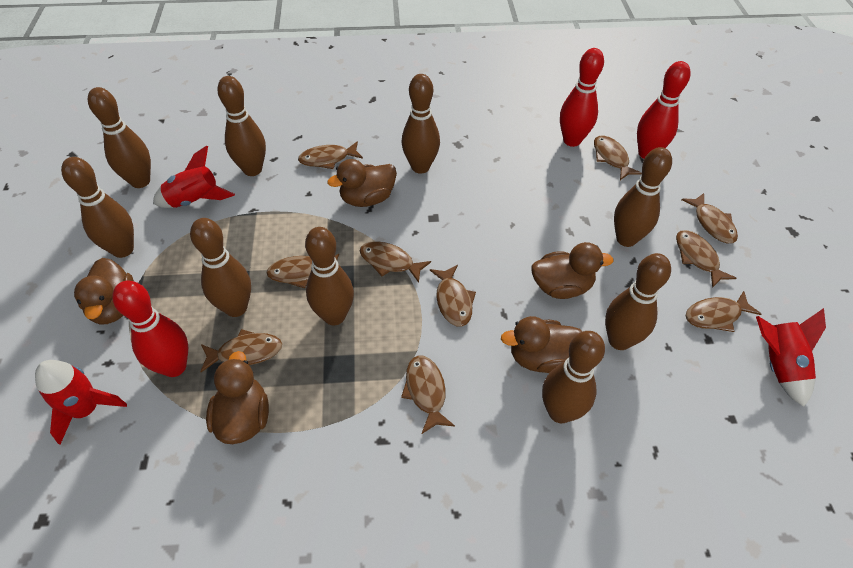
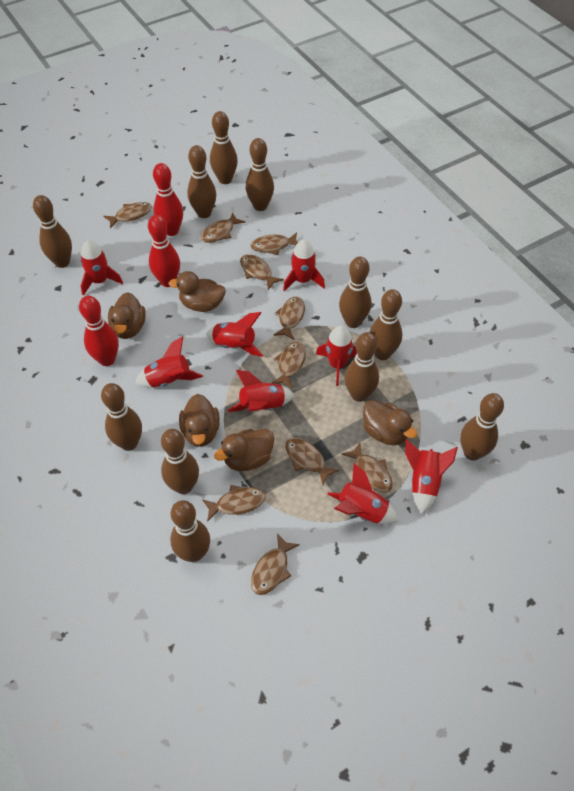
brown bowling pin: [61,157,134,258] [88,87,151,188] [190,218,251,317] [217,76,266,176] [305,227,354,325] [402,74,440,174] [542,331,605,423] [605,253,671,350] [614,147,672,247] = 9 -> [33,195,72,268] [101,383,142,451] [161,429,199,494] [170,500,210,562] [187,145,216,218] [210,111,238,184] [246,138,274,211] [339,256,371,328] [344,332,379,402] [370,289,402,360] [460,393,504,460] = 11
red rocket: [35,360,127,444] [153,146,235,208] [756,308,826,407] = 3 -> [80,240,123,296] [135,336,203,387] [206,312,264,357] [228,370,294,412] [283,239,325,291] [316,326,357,386] [327,463,398,524] [405,440,458,514] = 8

